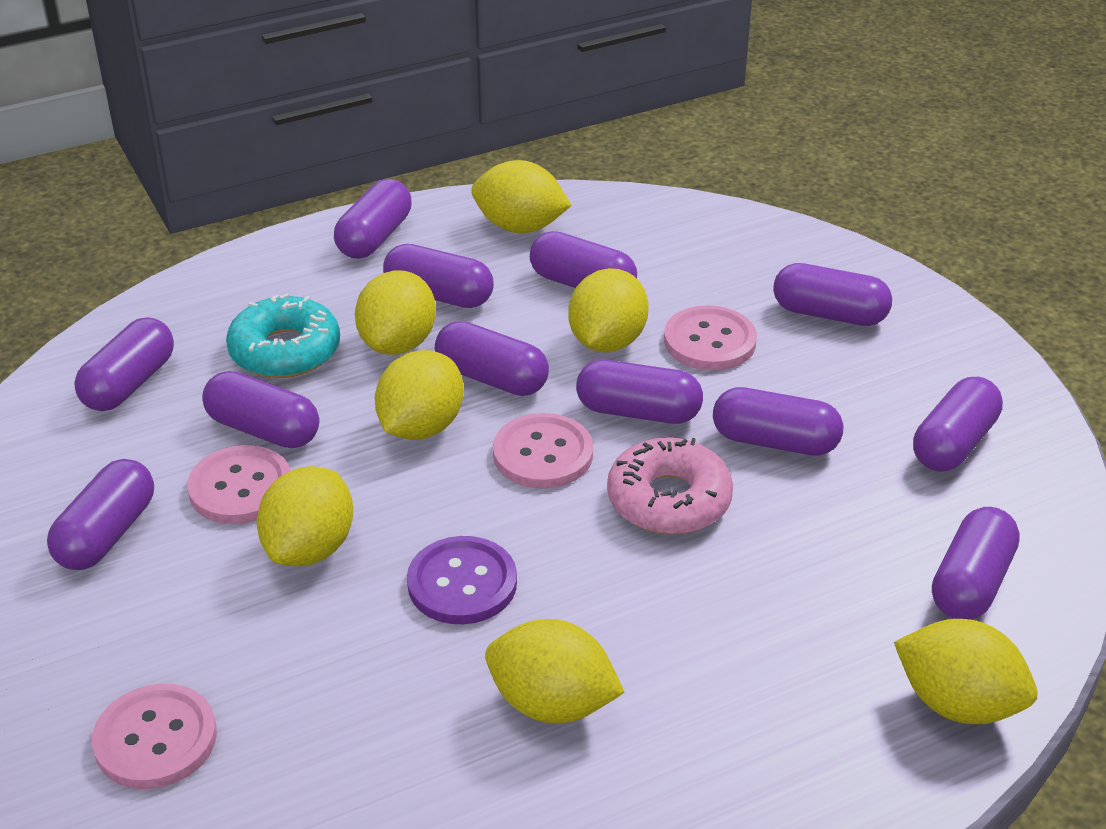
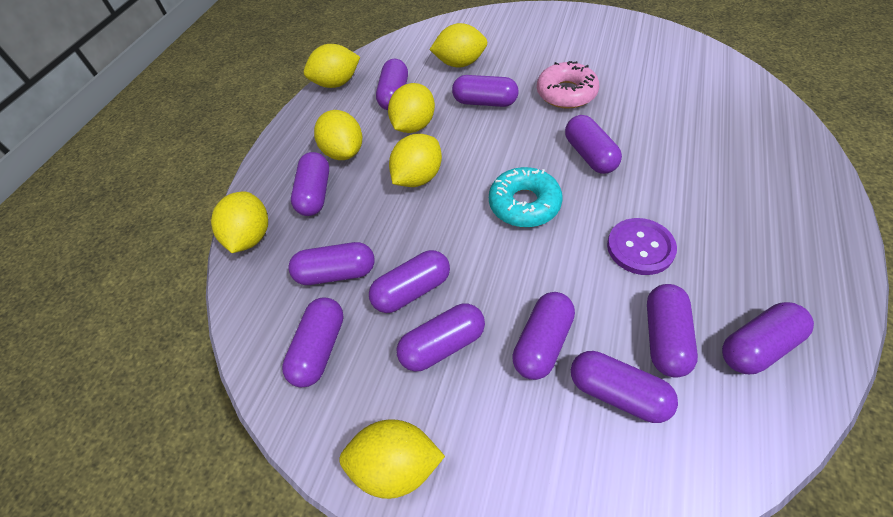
pink button: [92,683,217,789] [187,445,291,524] [493,413,593,489] [664,305,757,370] = 4 -> none = 0

